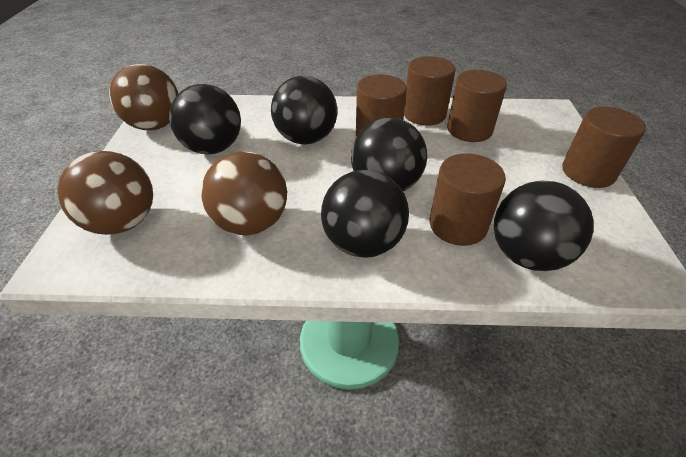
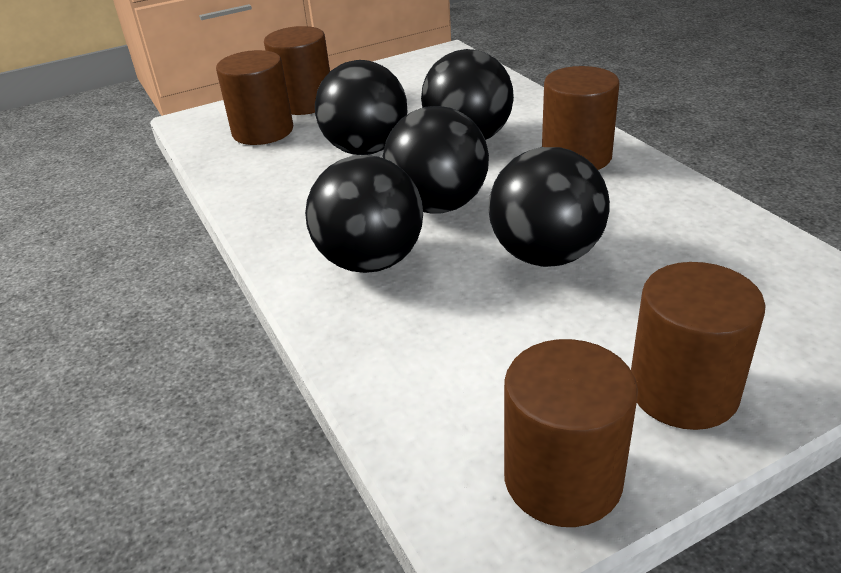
brown ball: [58,151,153,235] [109,64,178,130] [201,151,287,235] = 3 -> none = 0

